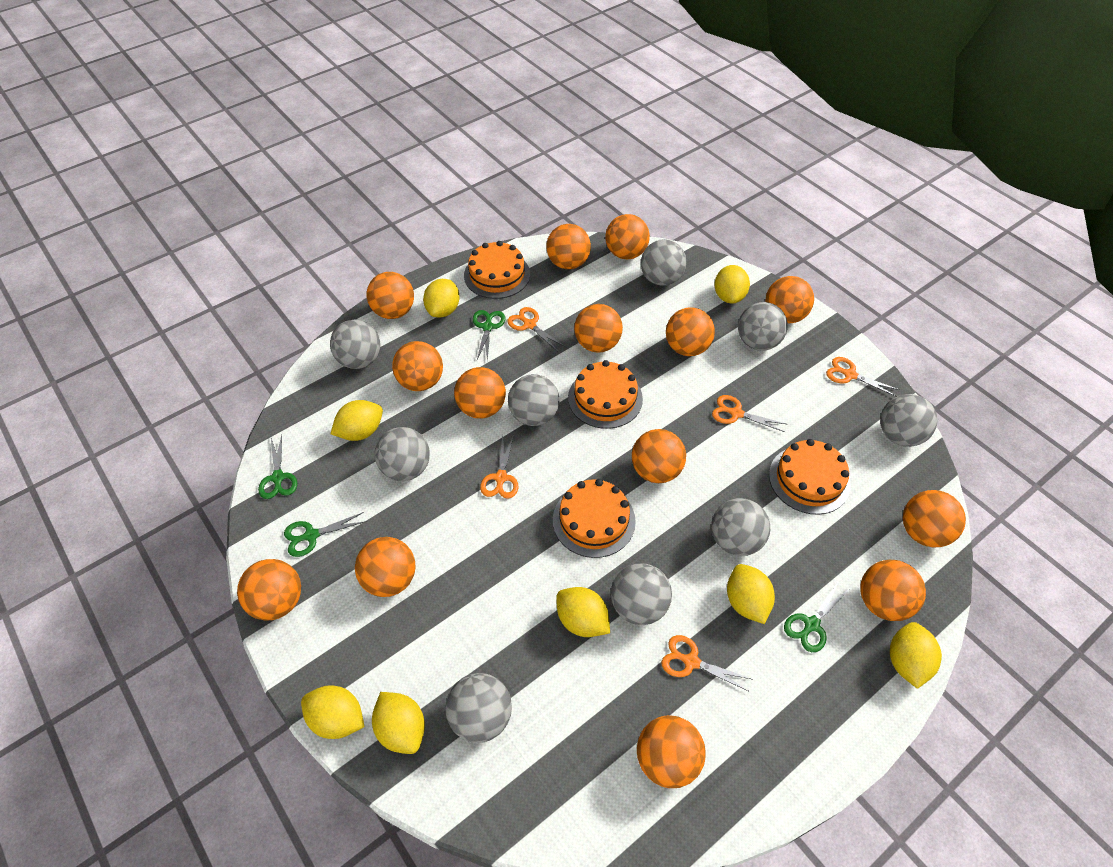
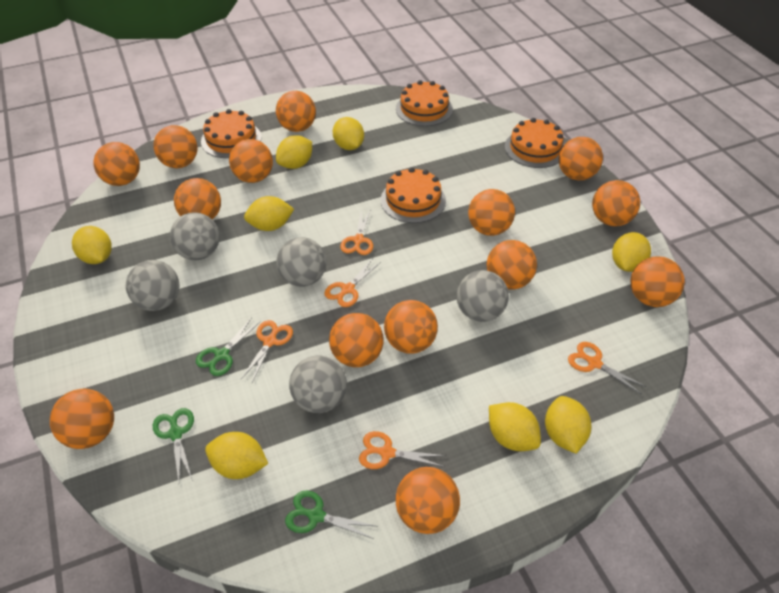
green scissors: [258,435,297,499] [284,512,367,557] [473,310,505,361] [784,581,849,652] = 4 -> [153,408,194,482] [196,319,260,376] [285,491,376,539] = 3
grey ball: [330,320,380,369] [375,427,430,481] [445,673,512,743] [508,374,560,426] [611,563,672,625] [641,239,686,286] [711,498,770,556] [738,302,788,351] [880,394,937,447] = 9 -> [126,260,179,311] [170,212,220,260] [276,237,326,287] [289,356,347,413] [457,270,509,322] = 5

